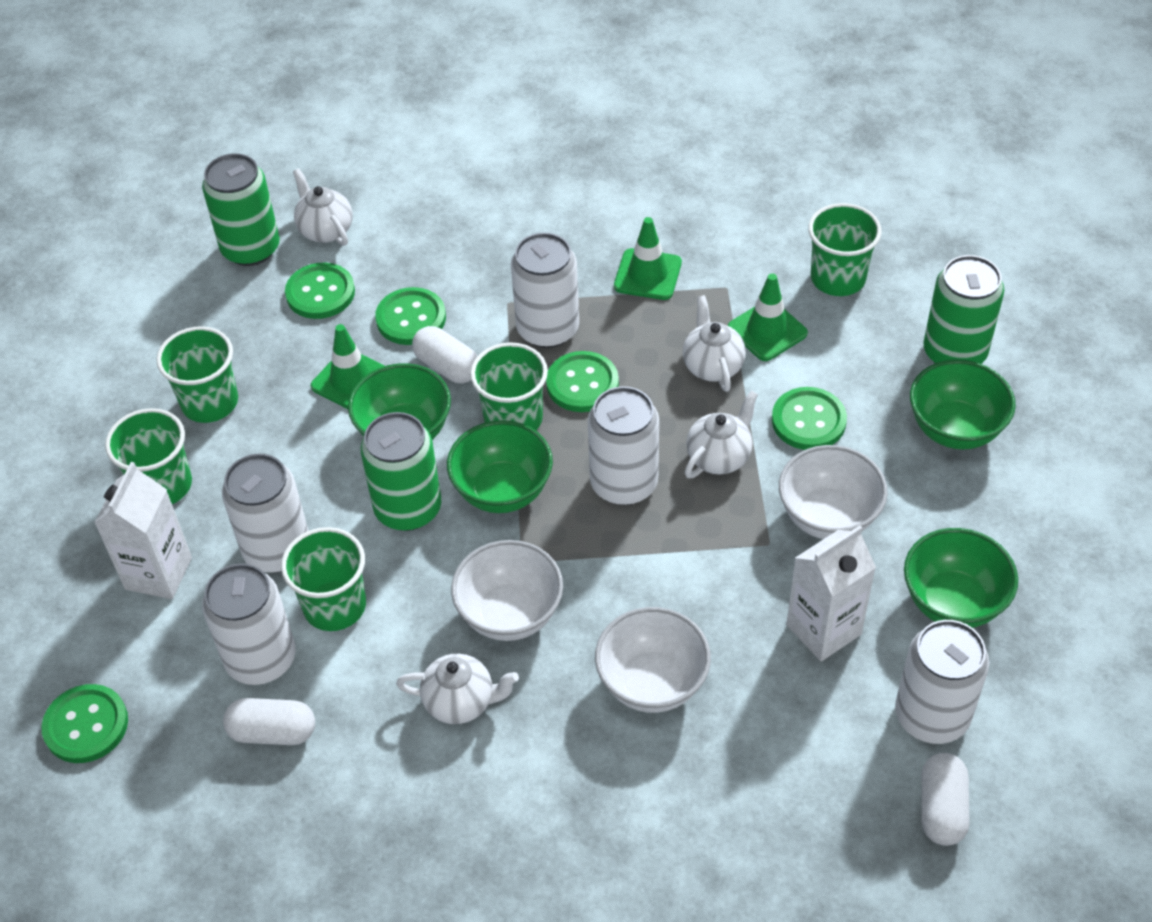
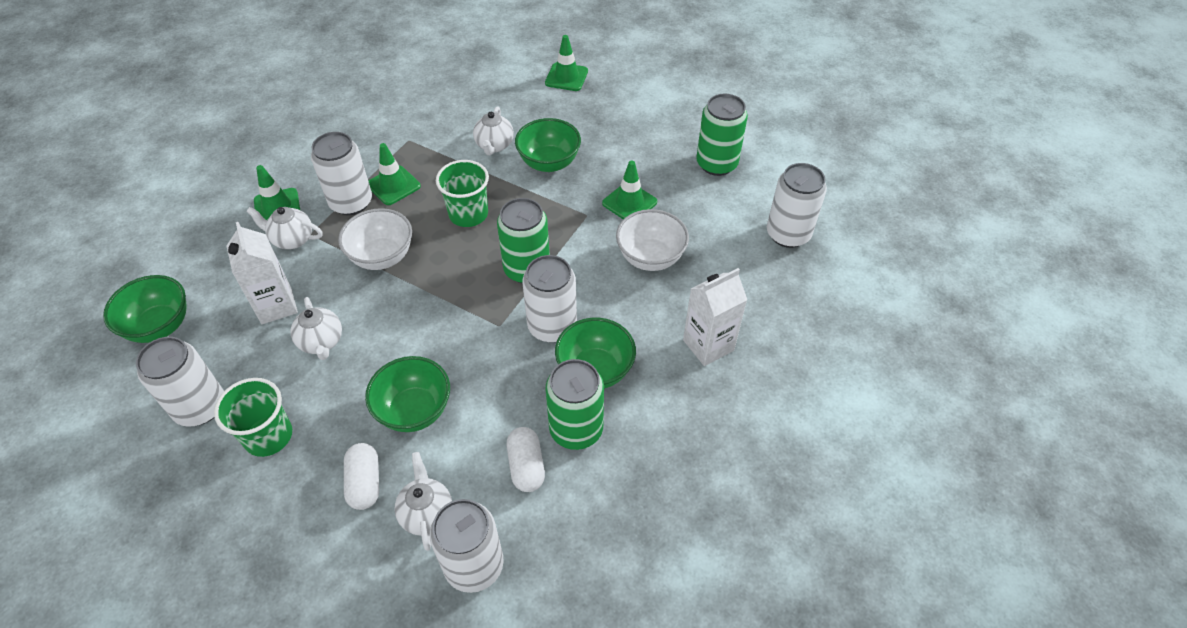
green button: [41,684,128,763] [285,263,355,319] [375,287,446,345] [546,351,619,412] [772,387,847,450] = 5 -> none = 0
green cup: [105,408,192,504] [156,326,238,423] [281,527,366,631] [470,342,548,430] [808,203,882,296] = 5 -> [214,378,292,457] [436,160,489,227] = 2
green traffic cone: [311,324,385,409] [614,217,682,300] [728,274,808,361] = 3 -> [254,165,300,220] [369,143,421,205] [545,35,588,91] [602,160,657,219] = 4
white bowl: [451,540,563,641] [595,607,711,713] [779,445,888,539] = 3 -> [338,208,412,270] [616,209,689,271] = 2
white capsule: [223,698,315,745] [412,326,477,383] [921,753,969,846] = 3 -> [344,443,379,510] [507,427,545,492] = 2

